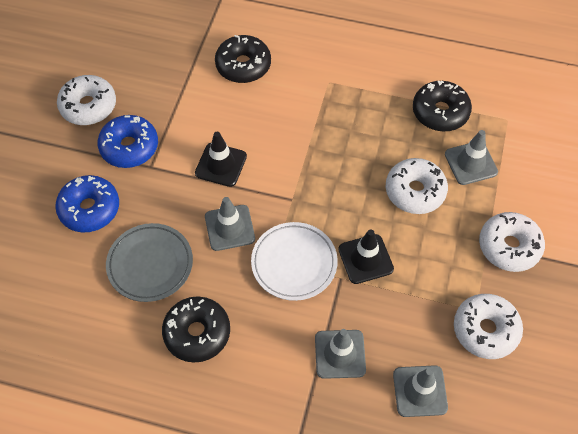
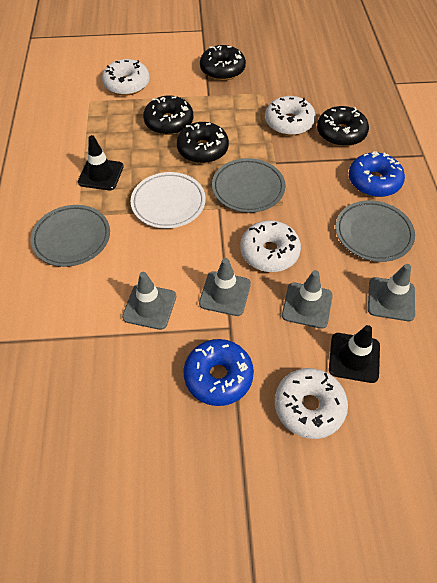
black donut: [162,297,230,363] [215,35,271,83] [413,81,472,131] = 3 -> [143,95,193,135] [177,122,229,164] [200,45,246,81] [317,106,369,147] = 4
grey plate: [106,223,193,302] = 1 -> [31,205,110,267] [212,158,285,213] [336,200,415,262] = 3

